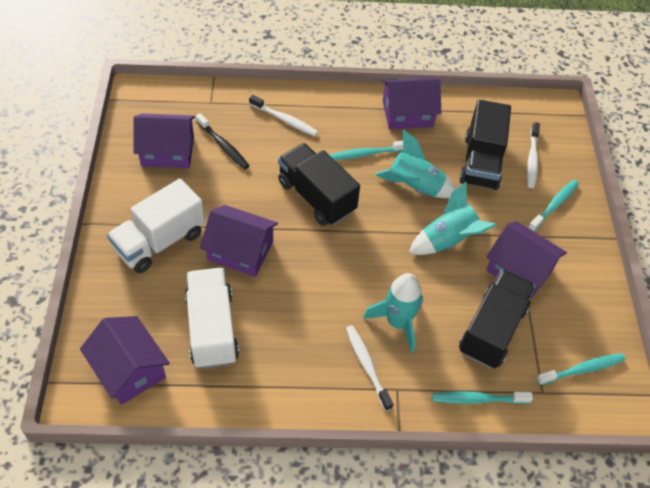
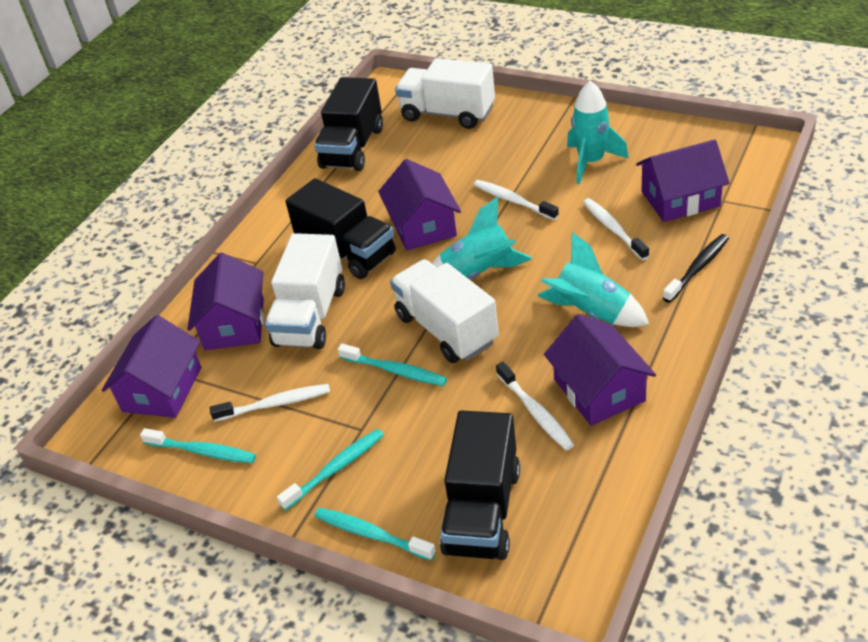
white toothbrush: [249,95,318,136] [346,325,394,411] [527,122,540,188] = 3 -> [210,384,330,422] [474,180,559,220] [496,362,574,450] [583,198,649,260] = 4
white truck: [107,179,205,273] [185,268,239,369] = 2 -> [265,233,345,349] [390,259,499,363] [395,58,495,129] = 3

